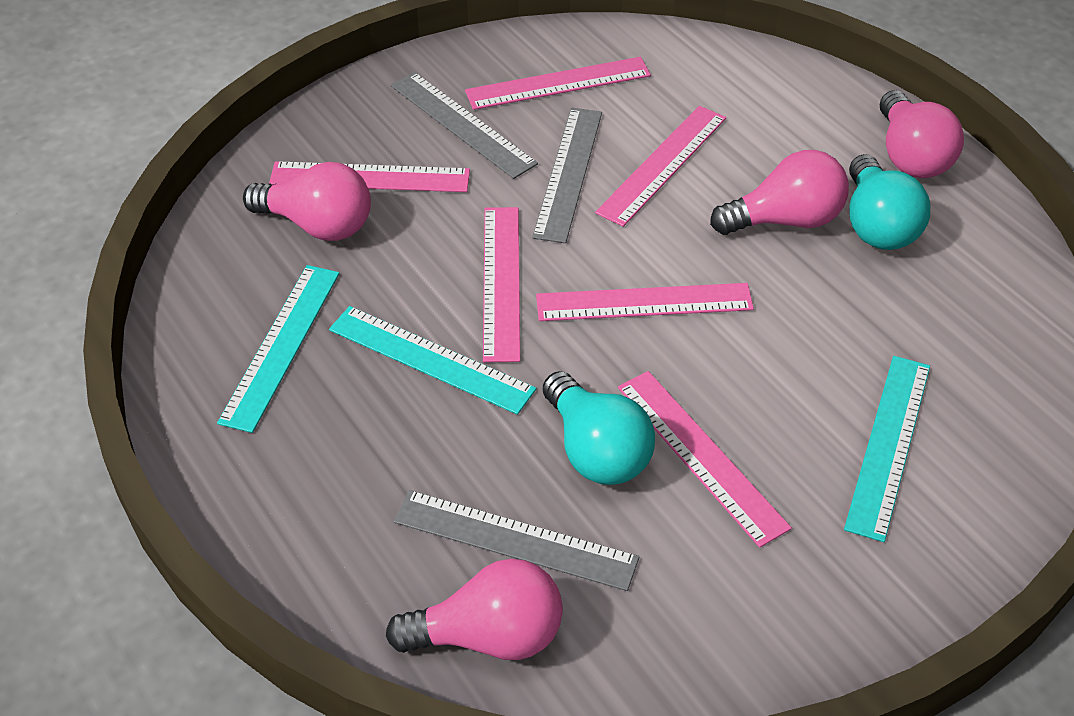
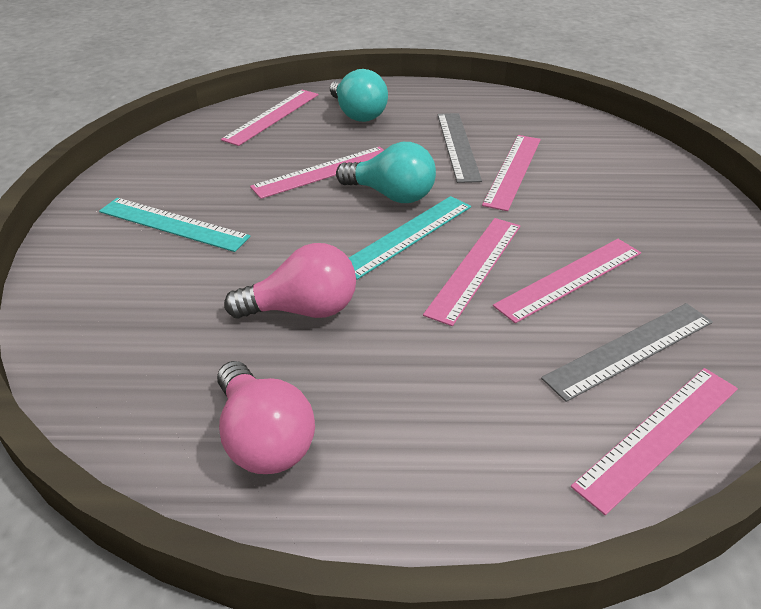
grey ruler: [391,72,538,179] [394,490,639,591] [532,108,602,243] = 3 -> [437,113,482,183] [541,303,713,402] = 2
pink light bulb: [243,162,371,241] [386,559,563,660] [710,150,849,235] [880,90,964,178] = 4 -> [217,361,315,474] [224,243,356,319] = 2
turquoise ruler: [217,265,340,433] [329,306,536,415] [844,356,930,542] = 3 -> [99,198,251,252] [349,196,471,280] = 2

